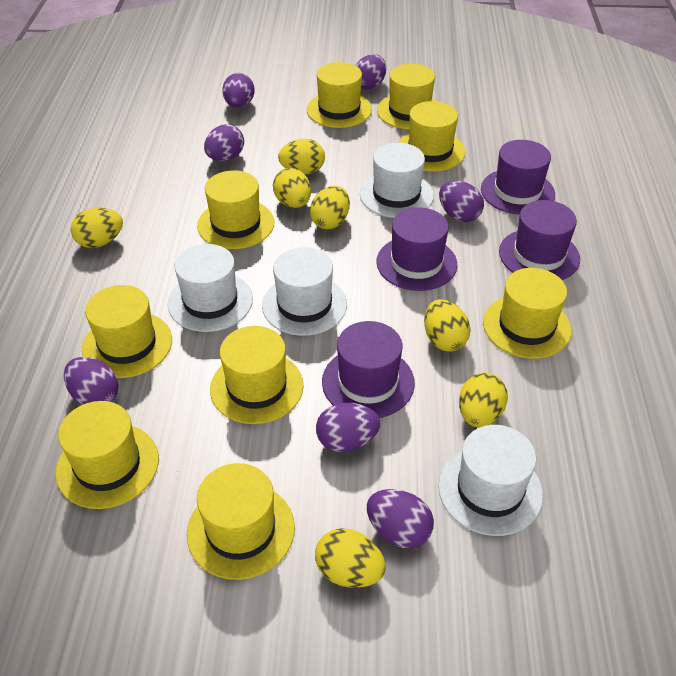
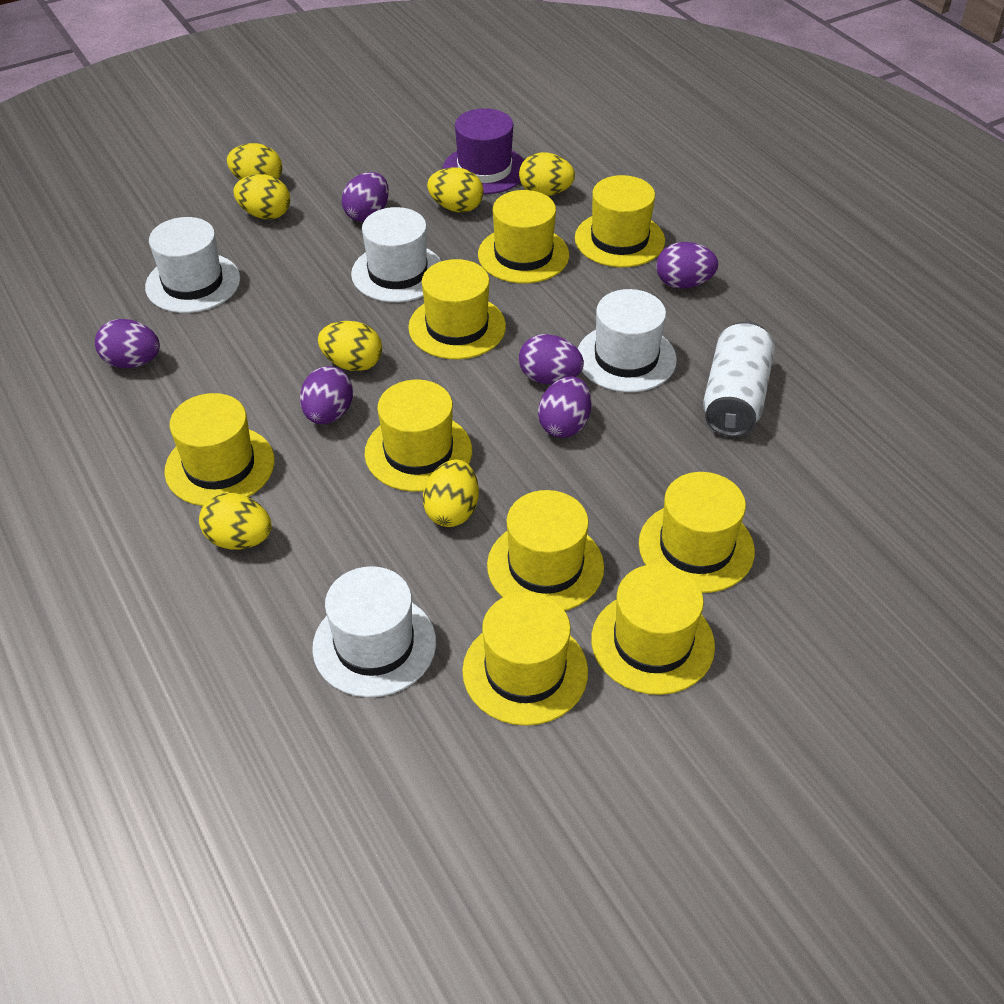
purple egg: [64,357,119,405] [204,124,244,161] [222,73,255,108] [316,403,380,452] [355,54,386,90] [367,489,434,548] [439,181,484,222] = 7 -> [95,319,160,368] [300,366,353,424] [342,172,389,222] [519,334,584,384] [538,376,591,438] [656,242,719,289] = 6
purple hat: [322,321,415,418] [376,207,457,291] [481,140,555,215] [499,200,580,280] = 4 -> [443,108,524,194] = 1
white can: none = 0 -> [703,321,775,437] = 1

